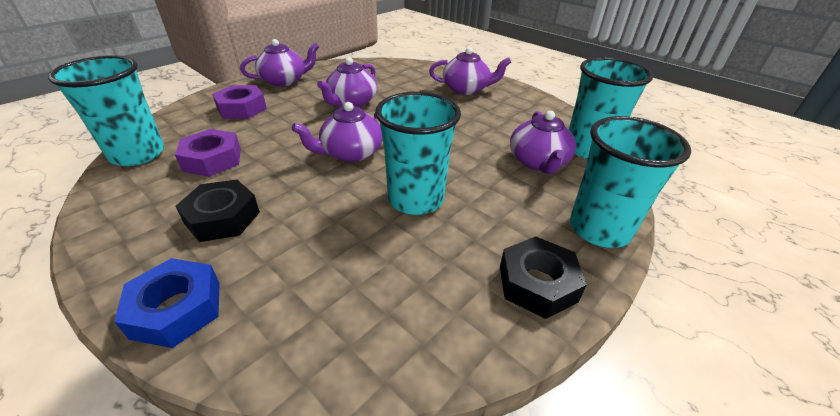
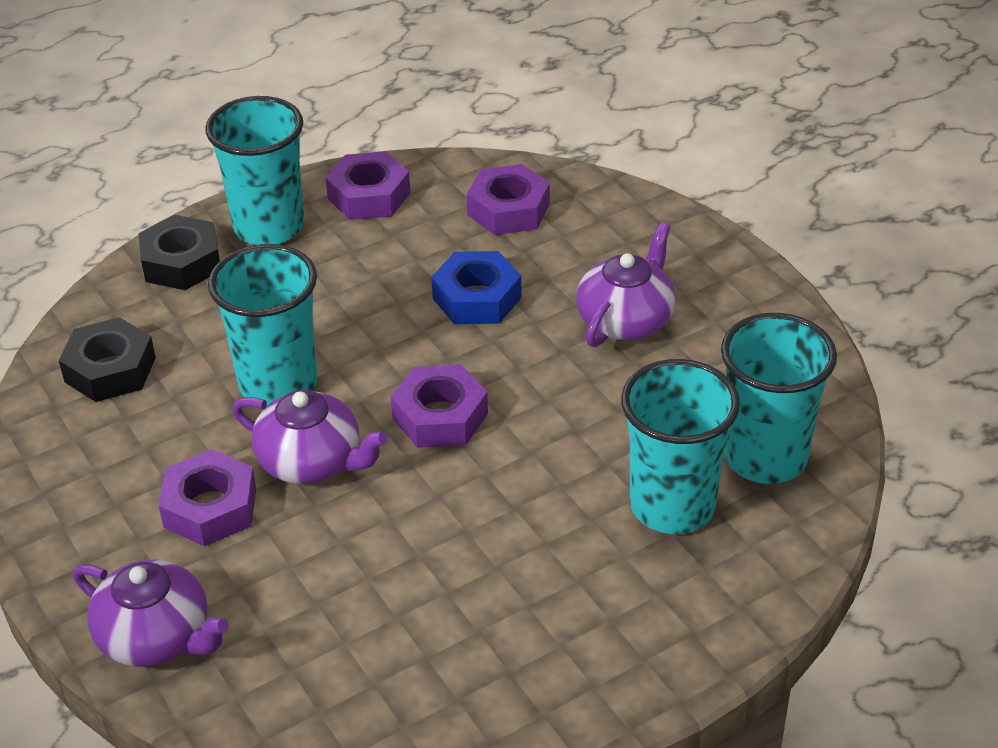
purple nut: [175,129,241,177] [212,85,267,119] = 2 -> [159,449,256,546] [325,152,411,220] [391,364,488,448] [467,164,550,235] = 4
purple teapot: [240,39,319,87] [292,102,383,162] [317,57,377,107] [429,47,511,95] [510,111,576,174] = 5 -> [73,560,229,667] [232,390,388,484] [576,222,676,347] = 3

